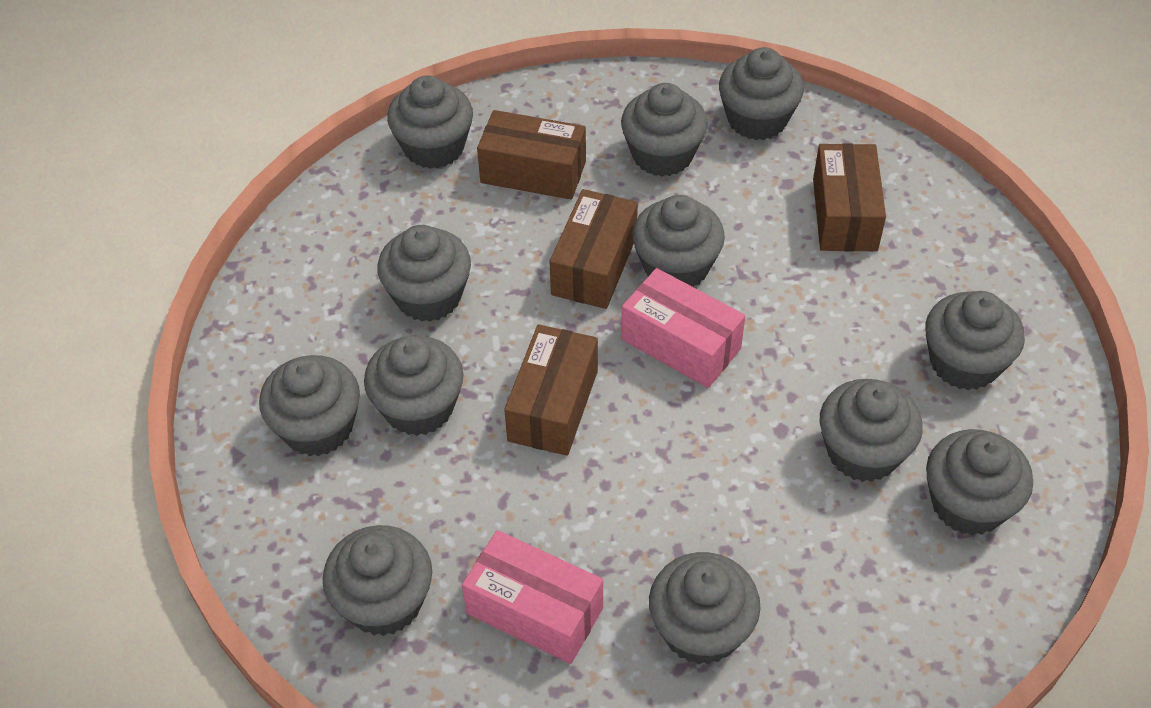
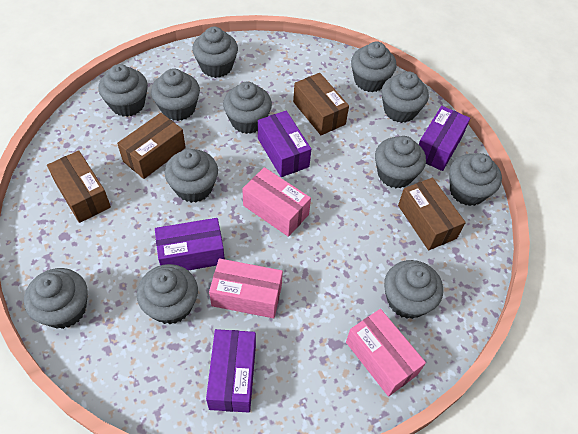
pink box: [462,530,603,664] [621,268,745,388] = 2 -> [209,258,283,318] [242,167,311,237] [346,309,426,397] = 3
purple box: none = 0 -> [155,218,225,271] [206,329,256,413] [258,111,311,177] [419,106,470,171] = 4

